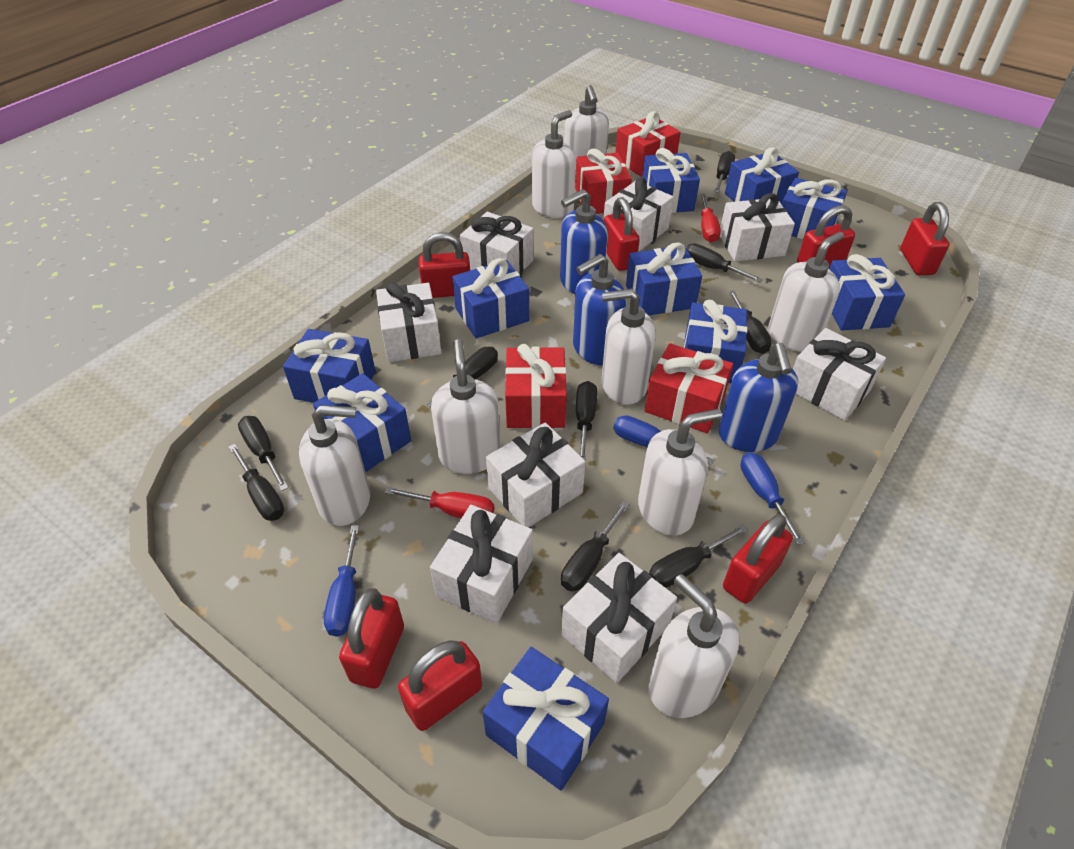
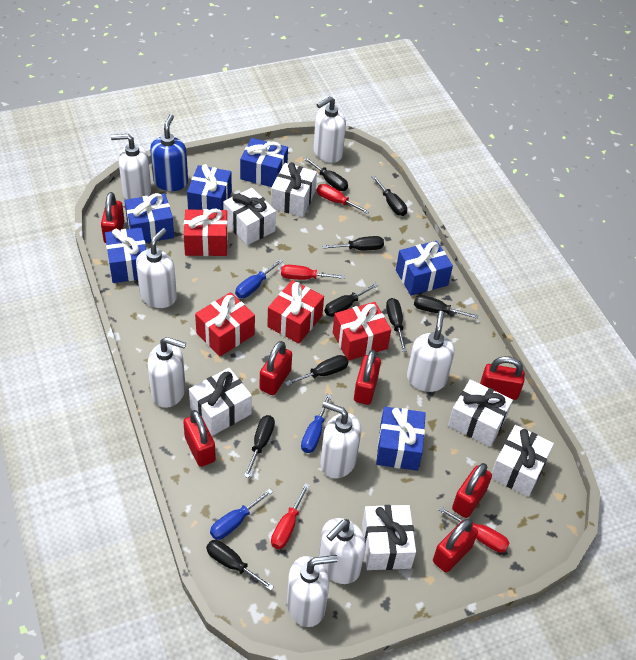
blue gift: [283,329,376,403] [313,373,411,472] [452,258,529,338] [483,647,609,791] [626,243,702,315] [642,148,700,213] [684,300,747,383] [725,147,799,204] [782,178,847,239] [829,254,905,330] = 10 -> [105,227,146,283] [124,193,174,243] [187,164,232,210] [240,138,288,187] [376,407,426,471] [396,241,453,296] = 6
blue soap dispenser: [560,189,608,294] [573,254,627,365] [719,343,798,452] = 3 -> [150,114,188,191] = 1
red screwdriver: [385,487,495,518] [700,194,721,243] = 2 -> [271,483,310,549] [281,265,345,280] [317,184,370,214] [439,507,509,553] = 4
white gift: [376,282,441,362] [430,505,533,623] [460,212,534,274] [486,423,585,528] [561,553,677,683] [603,177,674,251] [720,193,795,261] [793,328,886,420] = 8 -> [189,368,252,436] [223,188,276,245] [271,162,317,217] [362,505,416,570] [448,379,513,447] [491,425,554,497] = 6

